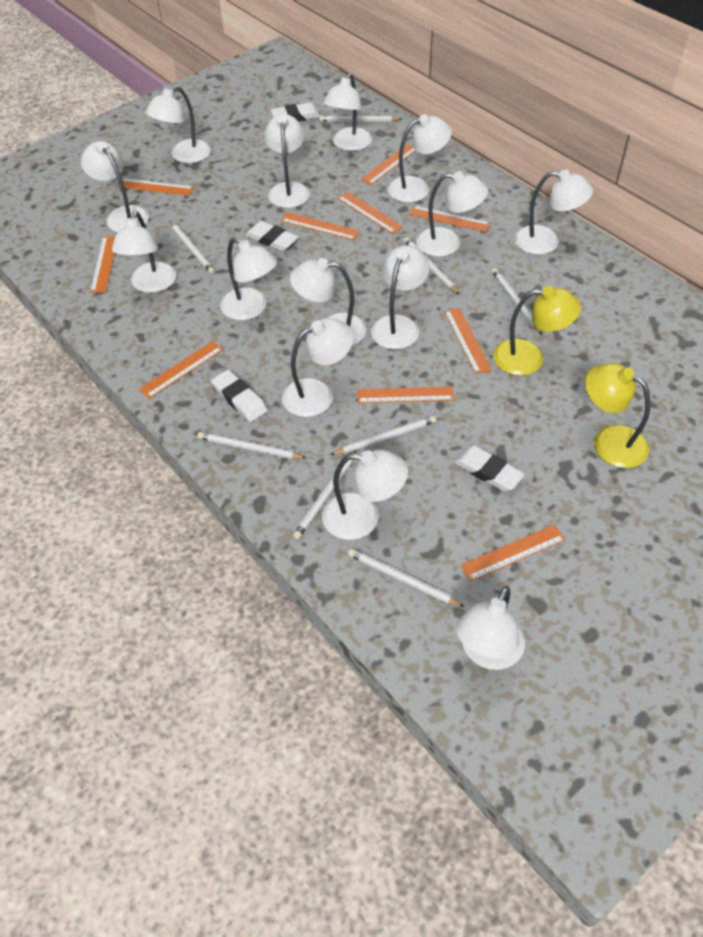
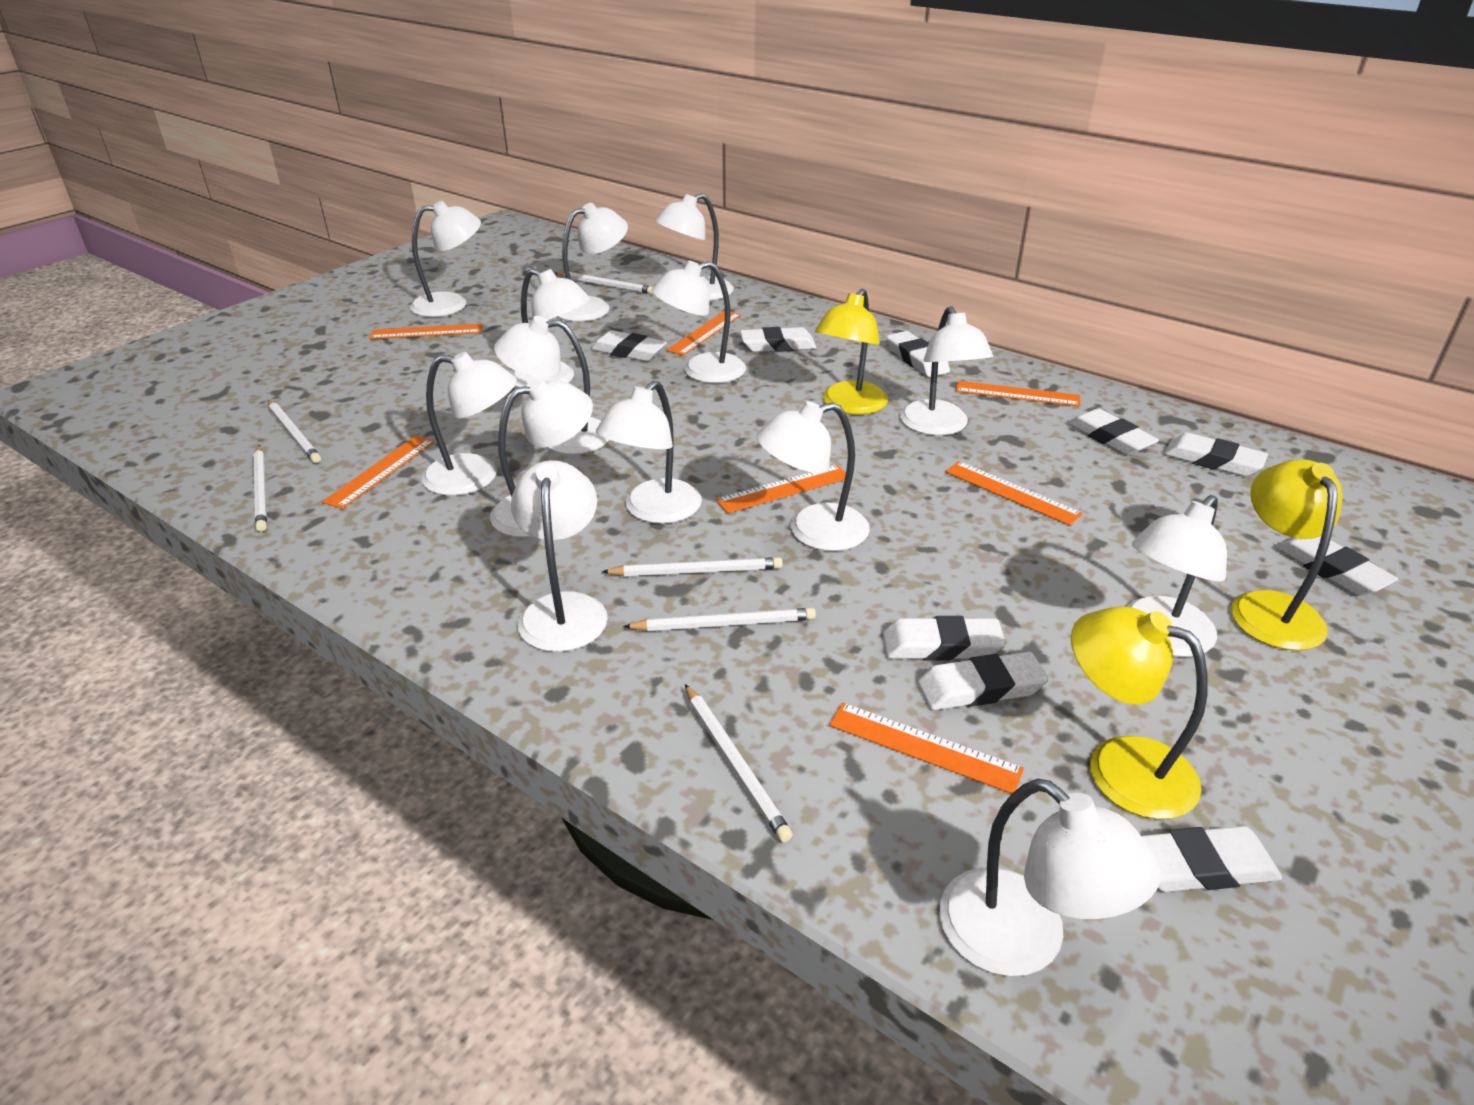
orange ruler: [90,236,115,292] [117,178,194,196] [139,341,223,399] [281,212,360,240] [337,192,403,234] [357,387,454,403] [360,144,416,185] [409,206,490,232] [444,308,492,374] [460,524,566,582] = 10 -> [322,436,435,509] [369,324,482,339] [667,311,741,356] [716,465,846,513] [829,703,1024,794] [945,461,1083,526] [956,381,1080,407] = 7
white eraser: [211,370,267,422] [245,221,298,251] [271,103,320,122] [454,445,525,491] = 4 -> [591,330,667,361] [740,327,817,352] [883,616,1006,660] [887,331,950,377] [918,652,1048,710] [1068,409,1159,455] [1142,826,1282,892] [1164,433,1268,476] [1276,536,1398,596] = 9
white pencil: [170,221,215,274] [198,432,306,459] [293,451,356,539] [319,116,401,122] [330,416,436,455] [348,549,464,607] [404,237,459,295] [492,268,542,334] = 8 -> [254,445,267,531] [268,400,321,463] [555,272,653,294] [602,557,782,576] [623,608,816,631] [685,684,793,842] = 6
yellow lamp: [493,286,581,376] [585,363,650,468] = 2 -> [815,288,888,415] [1071,606,1208,819] [1231,459,1343,651] = 3

